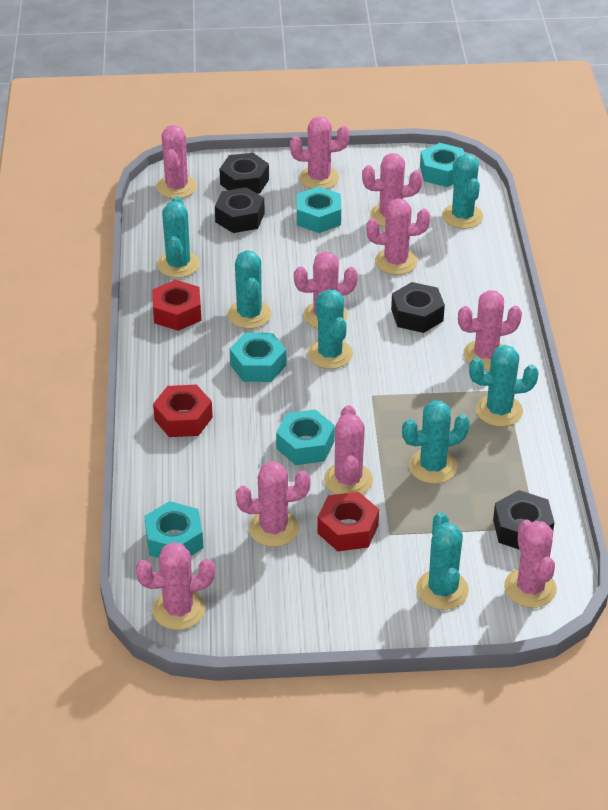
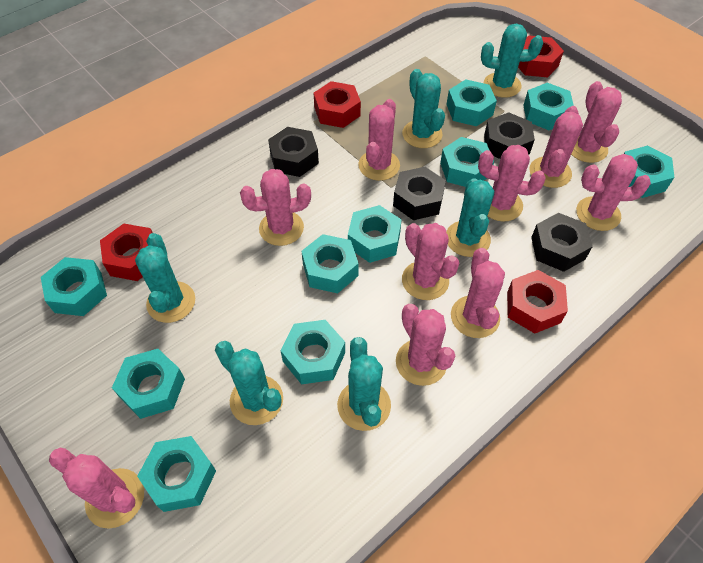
red nut: [152,280,202,331] [153,384,213,437] [317,492,379,551] = 3 -> [100,224,153,281] [314,81,361,128] [507,270,568,334] [518,36,564,77] = 4
turquoise cactus: [157,196,200,278] [228,250,272,329] [308,289,353,369] [402,400,470,484] [416,512,469,610] [442,154,483,229] [469,345,539,427] = 7 -> [135,233,195,323] [215,341,283,425] [337,337,391,431] [402,69,445,148] [446,178,494,257] [481,24,543,98] = 6
turquoise nut: [144,501,204,558] [230,333,286,382] [276,409,335,465] [297,186,341,233] [420,143,465,187] = 5 -> [41,257,107,316] [112,349,185,419] [137,436,216,512] [280,320,345,384] [301,234,359,293] [348,205,402,263] [440,137,494,187] [446,79,497,126] [524,83,574,130] [624,146,674,198] = 10

